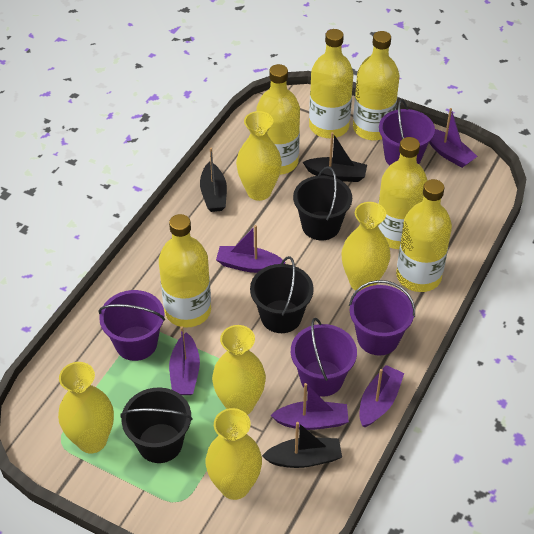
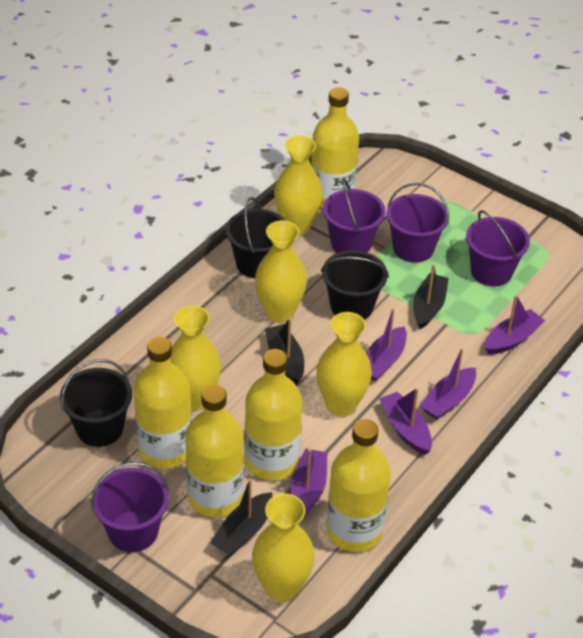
yellow bottle: [159,214,211,328] [257,64,300,175] [309,29,353,138] [353,31,400,141] [378,137,427,249] [396,179,452,292] = 6 -> [133,337,192,469] [185,385,244,517] [245,349,302,481] [311,87,359,208] [327,419,391,552] = 5

